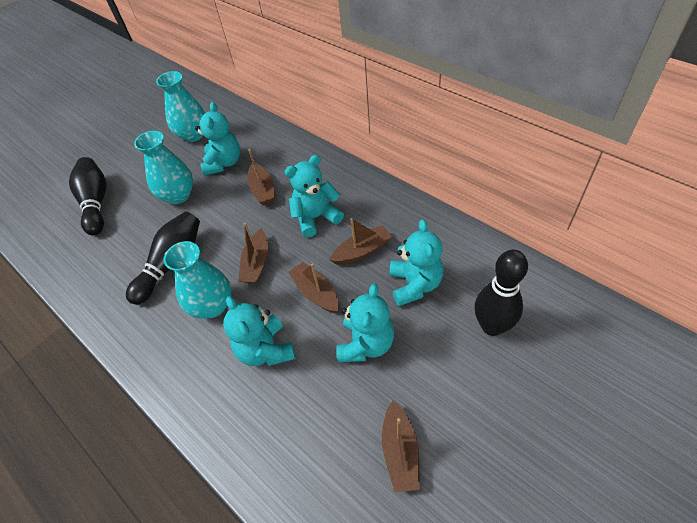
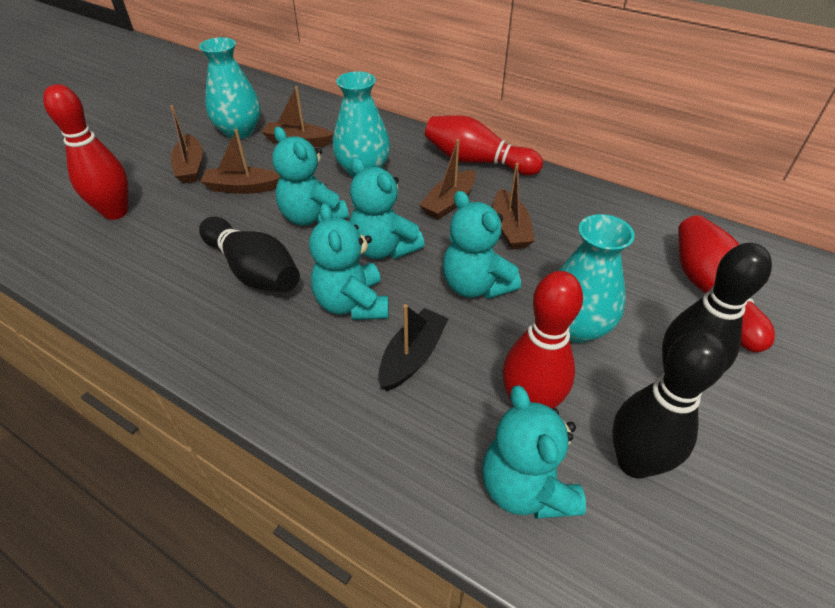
black boat: none = 0 -> [378,304,449,391] = 1
red bowling pin: none = 0 -> [43,84,128,220] [425,115,543,175] [502,271,583,409] [678,215,775,352] = 4

